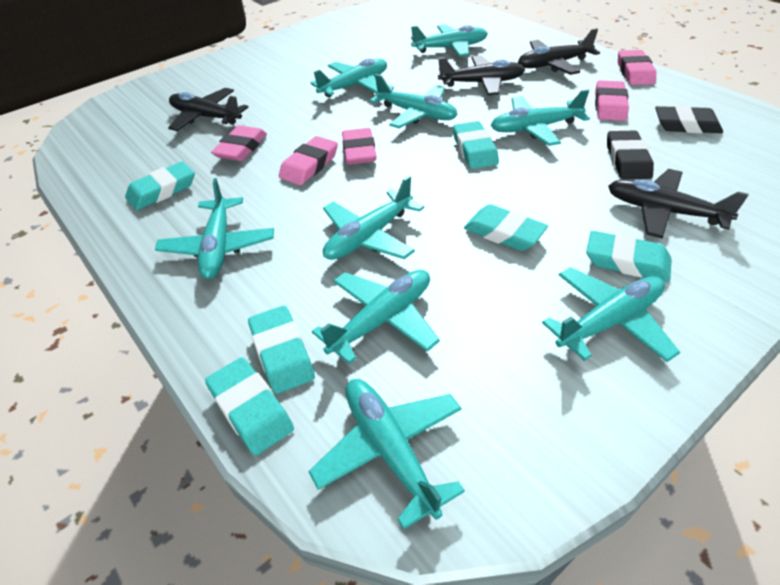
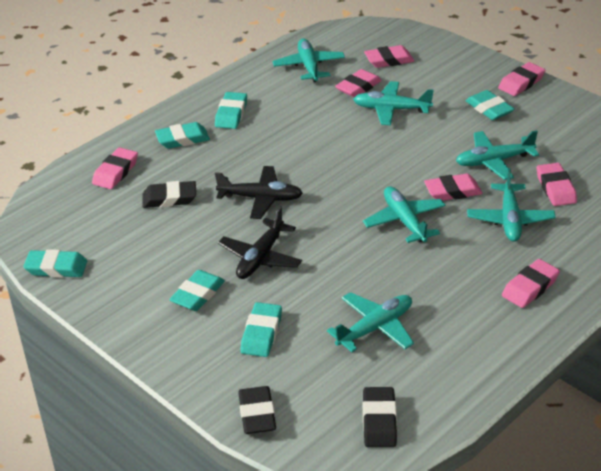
black eraser: [607,131,654,179] [655,105,723,134] = 2 -> [142,181,196,208] [238,386,276,434] [363,387,397,447] = 3
black plane: [168,88,248,131] [438,55,525,95] [518,28,600,75] [608,169,749,238] = 4 -> [215,166,303,219] [218,206,302,279] = 2
pink eraser: [211,125,267,161] [279,136,338,185] [342,128,376,164] [595,80,629,121] [618,50,656,85] = 5 -> [92,147,138,189] [335,69,382,97] [364,45,414,68] [424,173,482,201] [498,62,545,96] [502,259,560,308] [537,163,577,206] = 7
turquoise plane: [155,178,274,279] [308,379,465,530] [311,59,387,97] [312,270,440,364] [323,176,424,260] [370,74,458,128] [411,24,488,57] [491,89,590,146] [542,267,680,362] = 9 -> [272,38,345,82] [327,292,414,352] [353,81,434,125] [363,186,446,243] [456,130,539,180] [467,168,556,242] = 6

